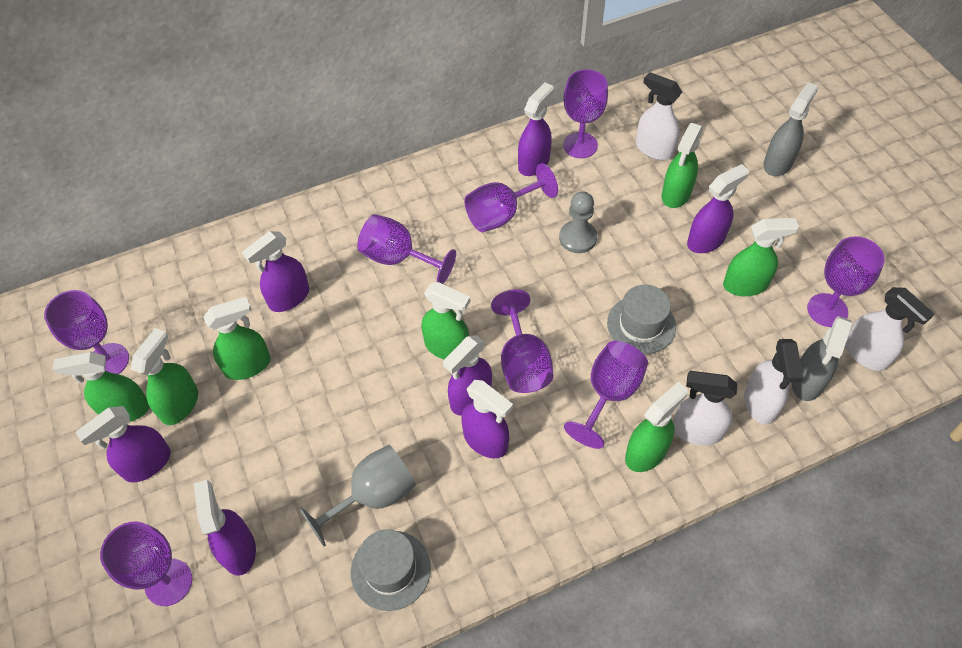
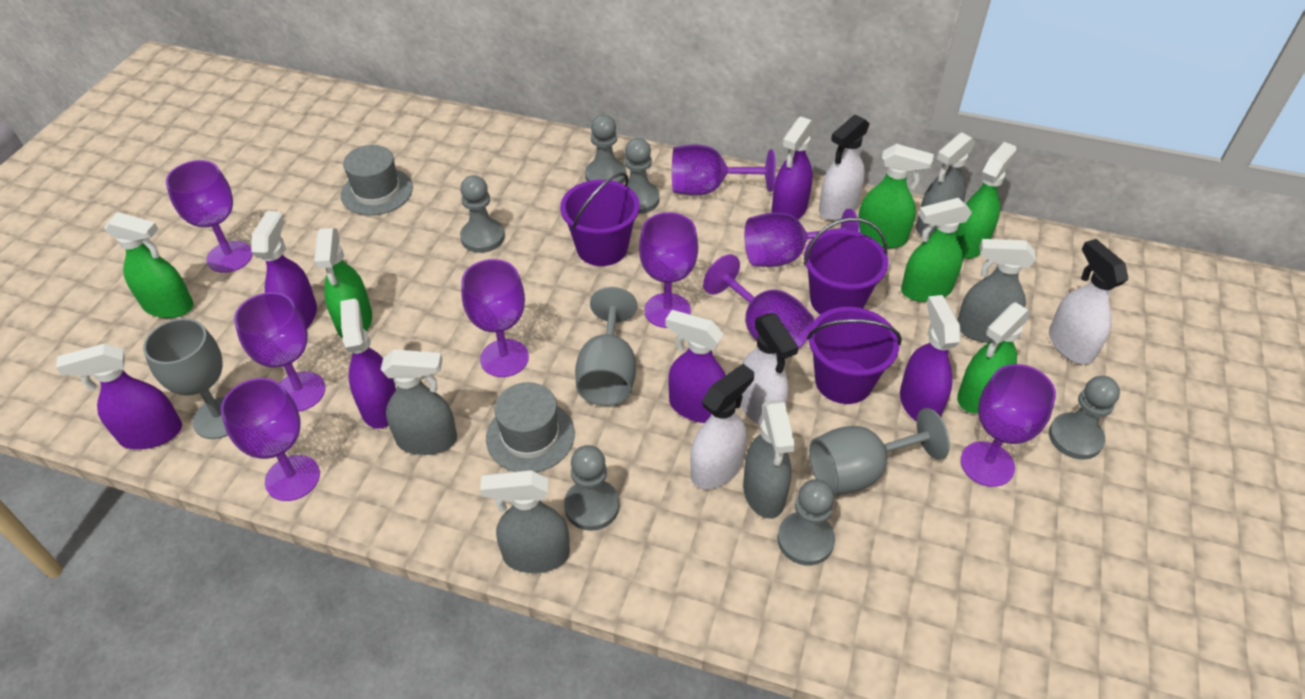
green spray bottle: [53,352,150,422] [131,328,198,425] [203,296,271,380] [422,282,470,359] [625,382,688,472] [662,123,703,208] [723,218,799,296] = 7 -> [104,212,193,318] [314,228,372,338] [858,144,934,248] [901,198,972,302] [955,142,1017,259] [957,302,1031,413] = 6
grey goblet: [299,445,416,547] = 1 -> [143,318,228,439] [575,287,637,406] [809,408,950,495] = 3
grey pawn: [559,191,597,253] = 1 -> [460,175,505,253] [564,445,619,531] [585,115,626,184] [624,138,660,214] [777,479,835,565] [1049,376,1120,460] = 6
grey spray bottle: [763,82,818,176] [791,316,852,401] = 2 -> [381,349,457,455] [480,470,570,573] [743,400,795,518] [916,133,975,237] [957,239,1036,343] = 5
purple bucket: none = 0 -> [560,172,640,266] [804,218,888,315] [807,307,902,404] = 3
purple goblet: [44,290,129,374] [100,522,192,606] [357,214,456,284] [464,163,558,232] [491,289,554,393] [563,69,608,158] [564,341,648,449] [807,236,885,327] = 8 -> [166,160,253,273] [221,378,320,501] [234,292,325,412] [461,259,529,377] [639,212,698,328] [672,145,776,196] [703,254,814,349] [745,209,860,267] [961,364,1056,487] = 9
purple spray bottle: [75,406,171,482] [194,480,256,576] [242,231,309,312] [443,335,492,416] [461,380,513,458] [518,82,554,176] [687,164,749,253] = 7 -> [56,343,182,449] [251,211,317,328] [340,298,396,429] [665,310,726,423] [772,116,815,219] [900,295,961,421] = 6

